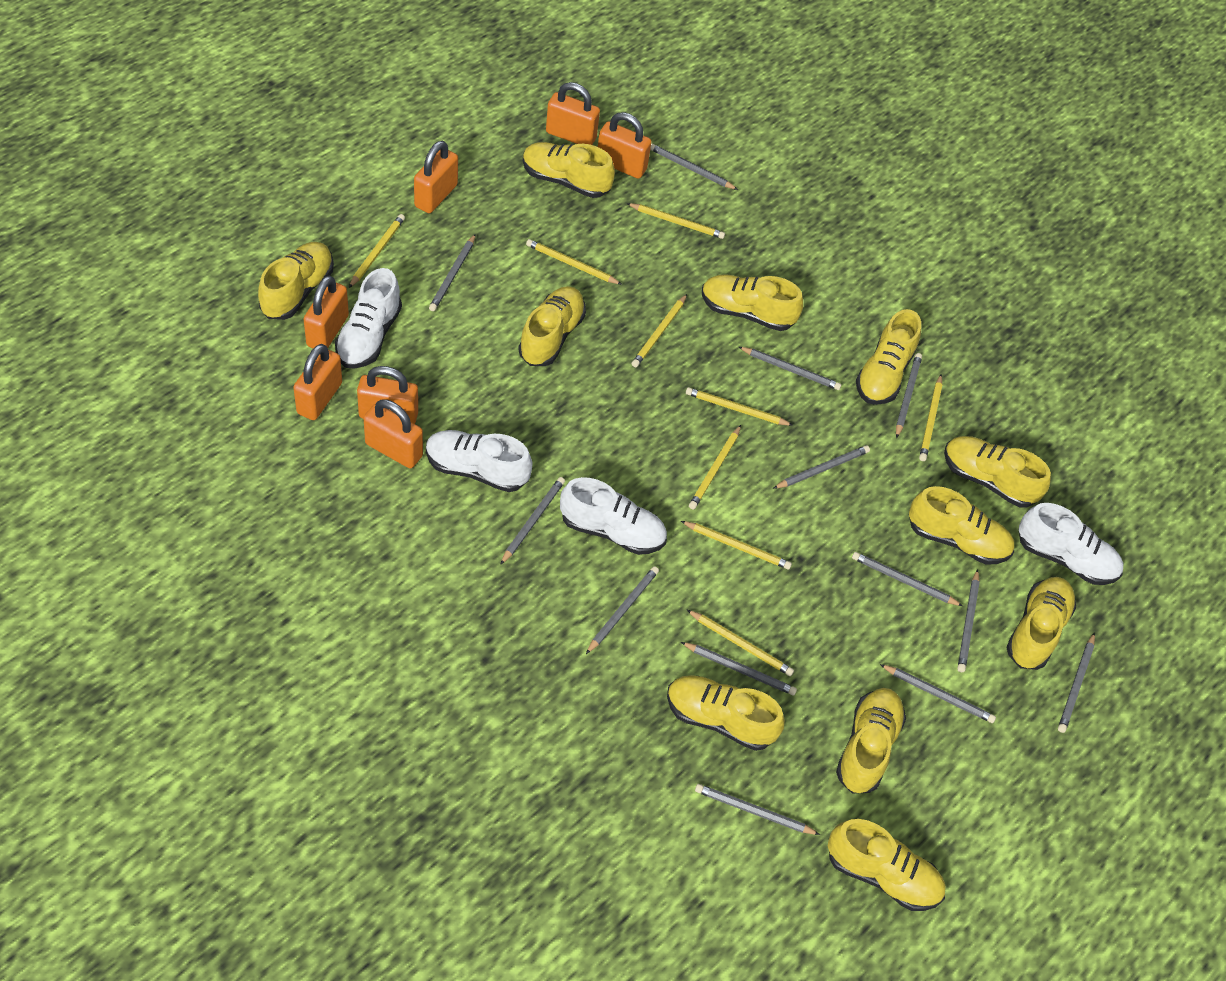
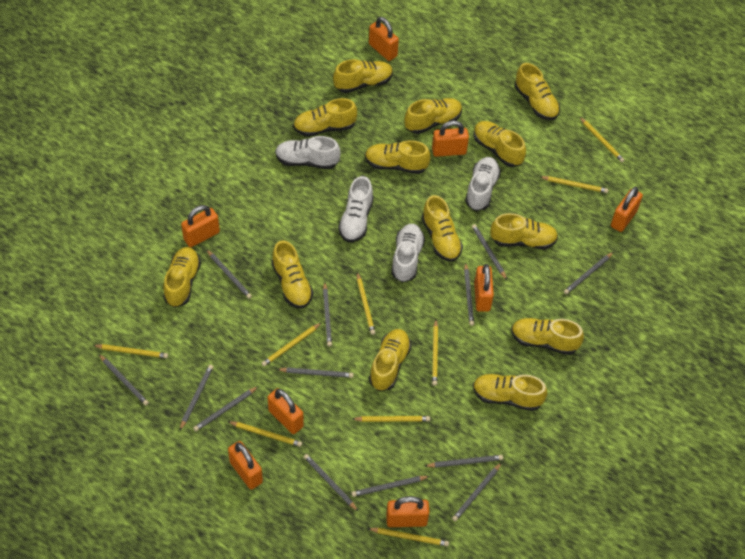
orange padlock: [293,344,342,420] [304,276,349,349] [357,366,418,424] [364,399,423,468] [414,141,458,213] [546,82,600,145] [598,112,651,179] = 7 -> [181,205,220,247] [228,441,263,489] [268,388,304,434] [369,17,399,61] [386,496,429,527] [432,121,469,157] [474,264,494,312] [611,187,643,232] = 8
yellow shoe: [258,242,334,320] [518,286,586,366] [523,142,615,198] [667,675,785,751] [702,274,803,331] [828,819,946,911] [836,688,906,793] [856,309,921,405] [909,486,1014,565] [944,436,1051,507] [1006,577,1076,670] = 11 -> [163,247,201,308] [272,240,313,308] [293,98,357,137] [333,59,393,93] [365,140,431,174] [369,329,411,391] [404,98,462,134] [422,195,463,262] [473,121,526,167] [473,374,547,411] [490,213,558,249] [511,318,584,355] [515,63,560,120] = 13

